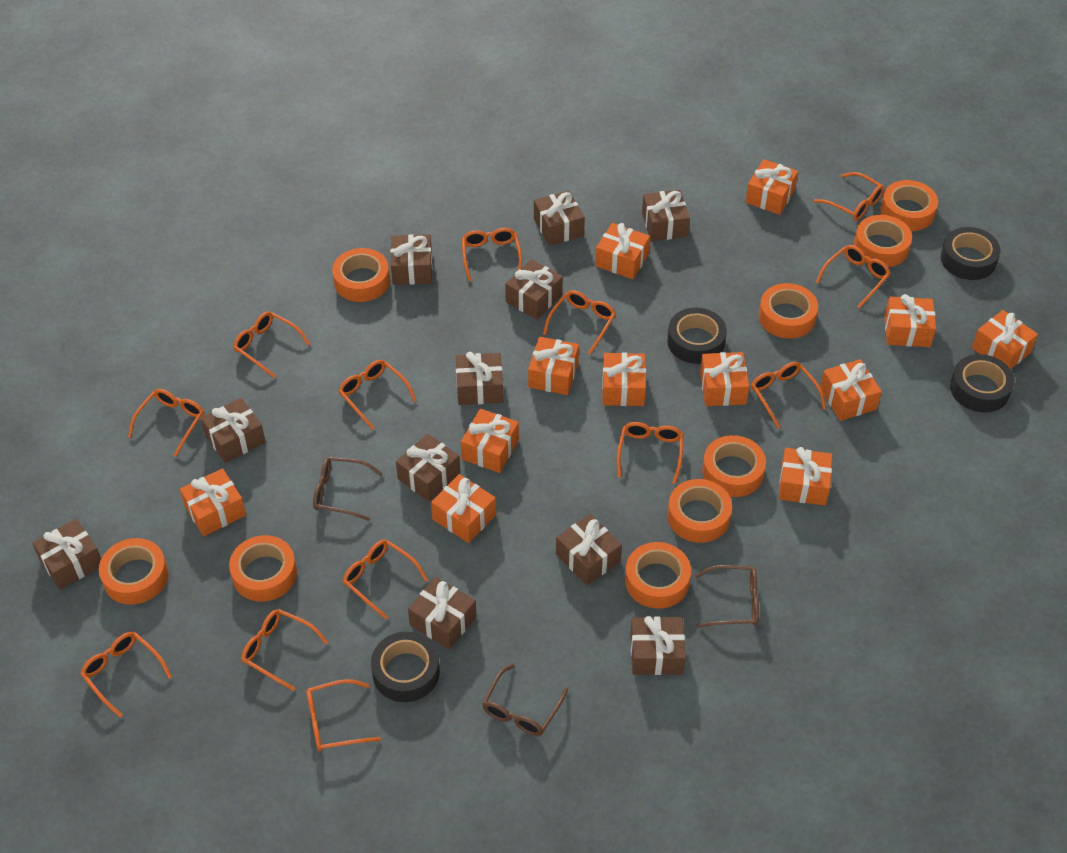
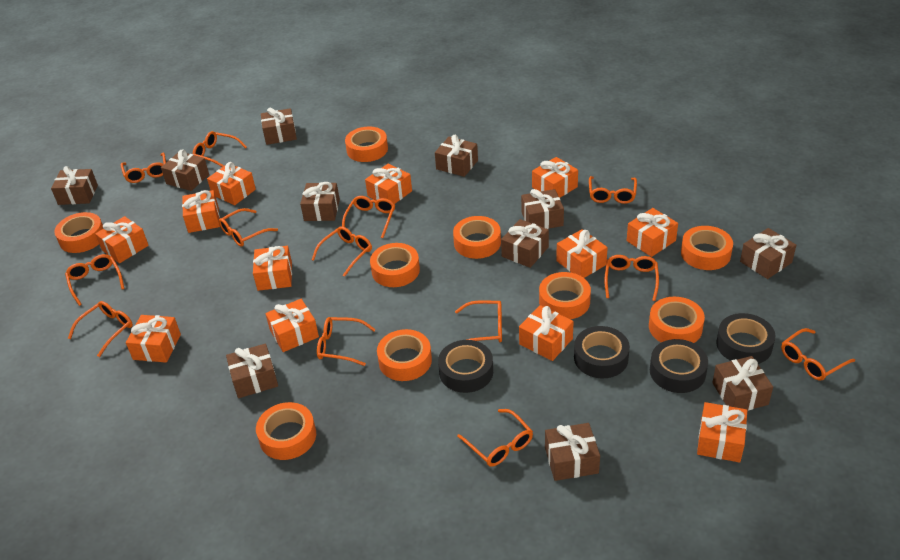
brown glasses: [313,457,383,521] [482,664,568,736] [695,565,759,628] = 3 -> none = 0

